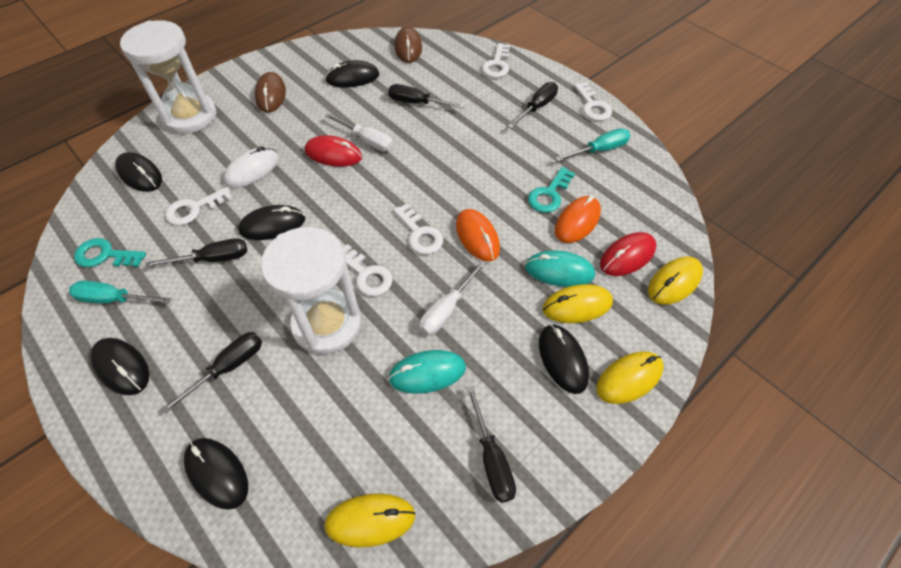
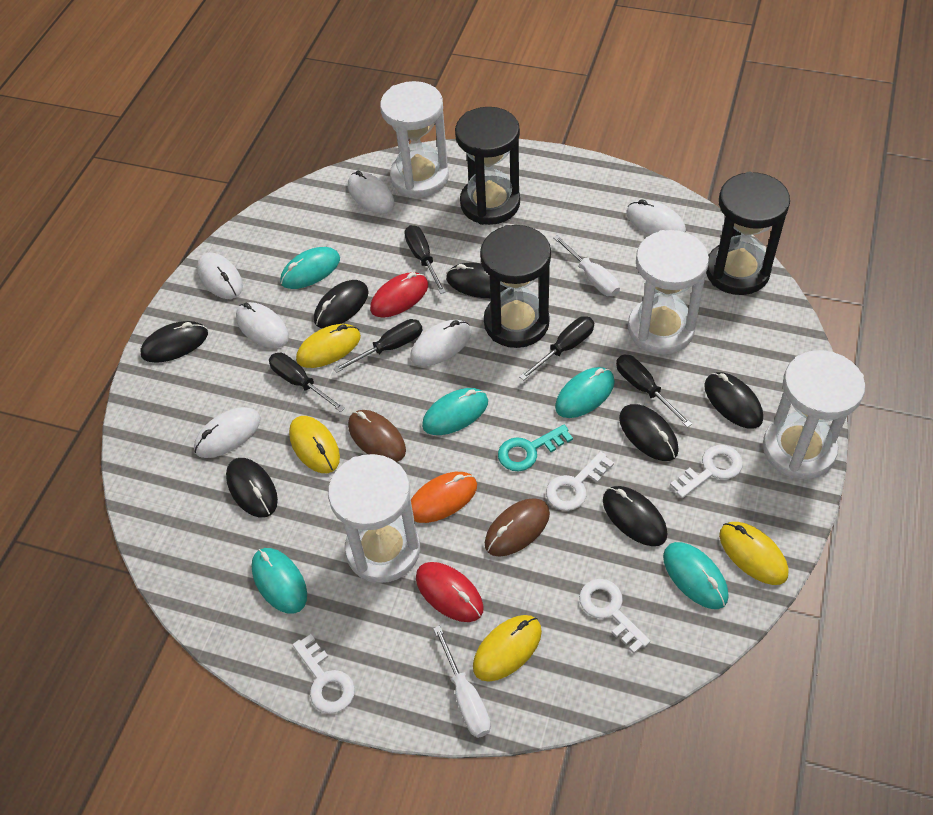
black hourglass: none = 0 -> [455,107,520,225] [480,225,551,348] [706,172,790,295] = 3
black mouse: [91,338,149,395] [115,152,162,192] [184,438,248,510] [238,205,305,240] [325,60,379,87] [539,324,589,394] = 6 -> [140,321,208,363] [226,458,278,518] [314,280,369,328] [446,262,505,298] [603,486,667,546] [619,404,679,461] [704,372,763,429] = 7
orange mouse: [456,209,500,262] [555,196,601,243] = 2 -> [411,472,477,523] = 1
turquoise key: [74,238,146,267] [528,167,575,213] = 2 -> [498,425,573,472] = 1
turquoise mouse: [388,350,466,394] [525,251,595,287] = 2 -> [251,548,307,614] [280,247,340,289] [422,388,488,435] [555,367,615,418] [663,542,729,609] = 5
turquoise screwdriver: [69,280,171,304] [555,128,630,162] = 2 -> none = 0
white hourglass: [120,20,216,134] [260,227,361,354] = 2 -> [328,454,420,583] [380,81,449,198] [628,230,709,354] [763,350,865,479] = 4
white key: [165,187,233,225] [343,244,393,296] [394,203,443,254] [482,43,510,78] [574,82,612,121] = 5 -> [293,634,355,714] [546,451,614,511] [579,579,650,653] [670,445,743,498] = 4
white mouse: [223,146,279,188] = 1 -> [194,407,261,458] [197,253,243,299] [236,302,289,348] [348,171,395,214] [410,320,471,366] [626,199,686,235] = 6

